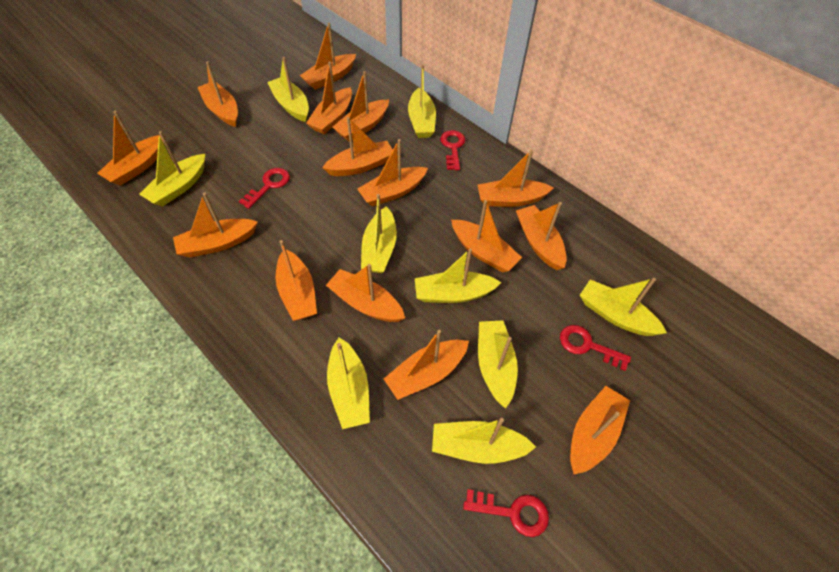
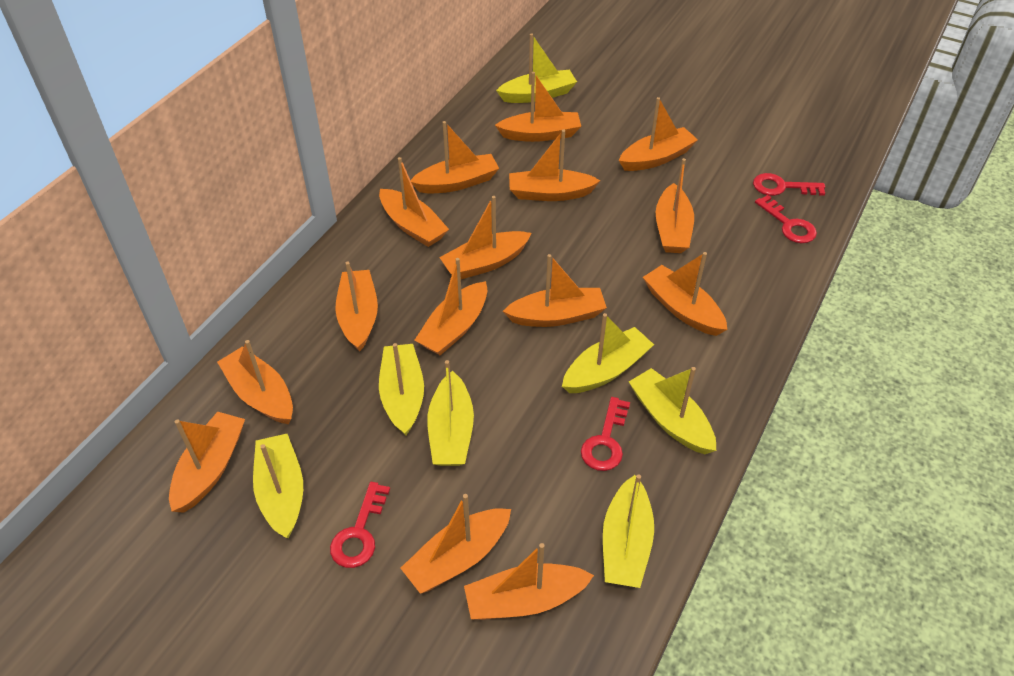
yellow boat: [139,131,205,207] [267,57,309,122] [327,338,370,429] [361,194,397,273] [408,64,436,138] [414,248,502,303] [432,418,536,464] [478,320,518,408] [580,278,667,336] = 9 -> [253,434,303,538] [379,343,424,435] [427,360,474,466] [496,33,577,103] [562,313,654,393] [603,474,654,588] [629,367,716,454] = 7

